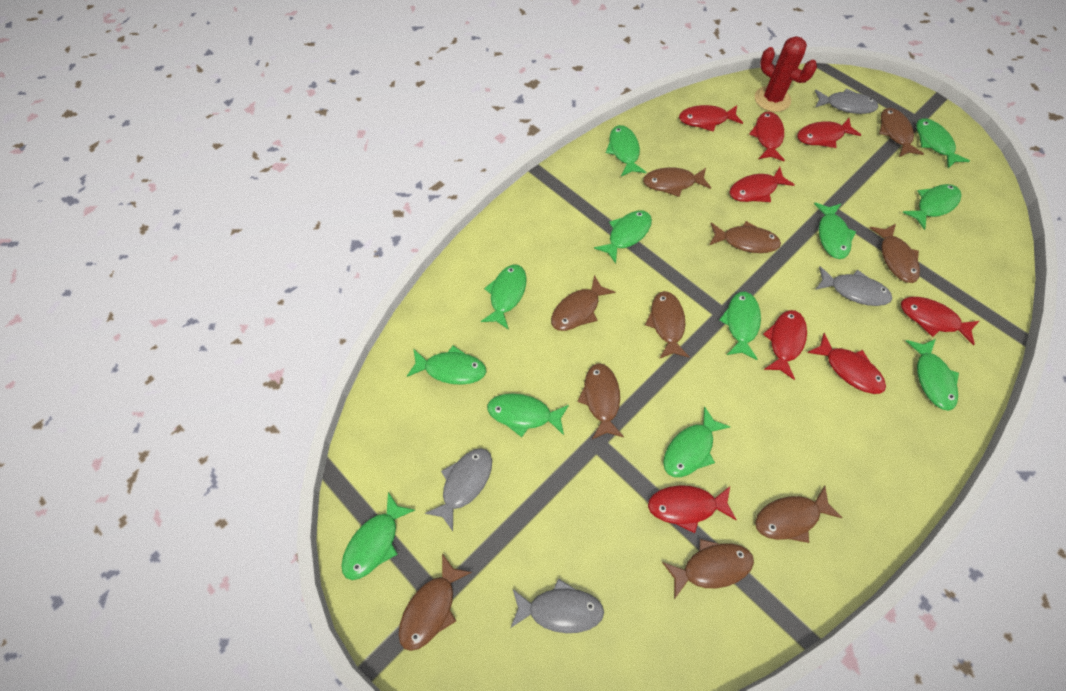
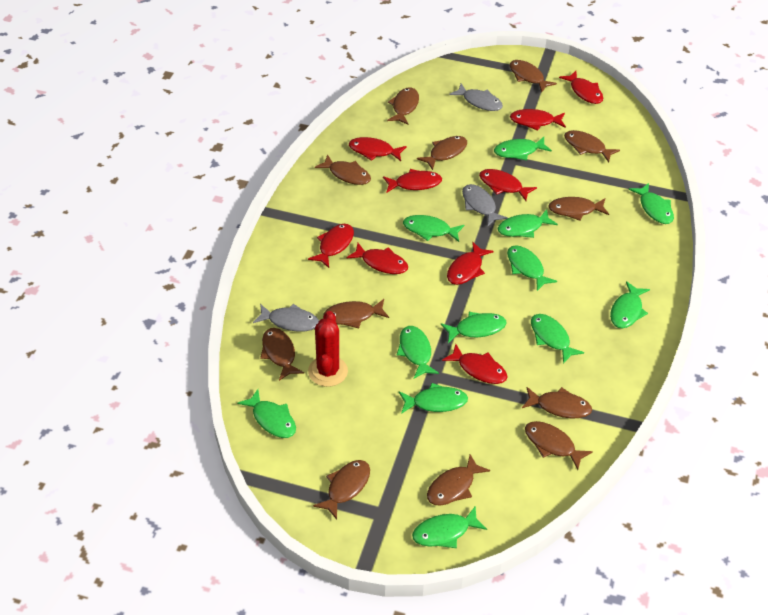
brown fish: [399,553,472,651] [551,275,615,331] [577,363,624,439] [643,167,711,197] [645,291,689,359] [662,539,754,599] [709,221,781,253] [755,486,842,543] [870,224,920,283] [879,108,924,157] = 10 -> [260,328,304,381] [313,460,370,520] [315,154,371,185] [323,299,389,328] [387,88,419,125] [417,136,467,170] [427,454,490,505] [510,60,557,93] [522,387,592,418] [525,421,593,470] [548,197,609,221] [564,130,620,163] = 12
grey fish: [425,448,492,531] [511,578,604,633] [815,88,878,114] [815,266,892,306] = 4 -> [253,304,319,332] [449,84,503,111] [462,184,508,226] = 3
red fish: [648,485,737,533] [679,105,743,132] [729,167,795,202] [749,112,785,161] [763,310,807,380] [797,118,861,148] [807,333,886,394] [901,297,979,345] = 8 -> [308,224,354,268] [346,243,408,274] [349,137,407,161] [383,169,442,193] [442,344,508,384] [447,242,494,285] [479,169,537,201] [510,109,566,131] [559,71,603,104] = 9

